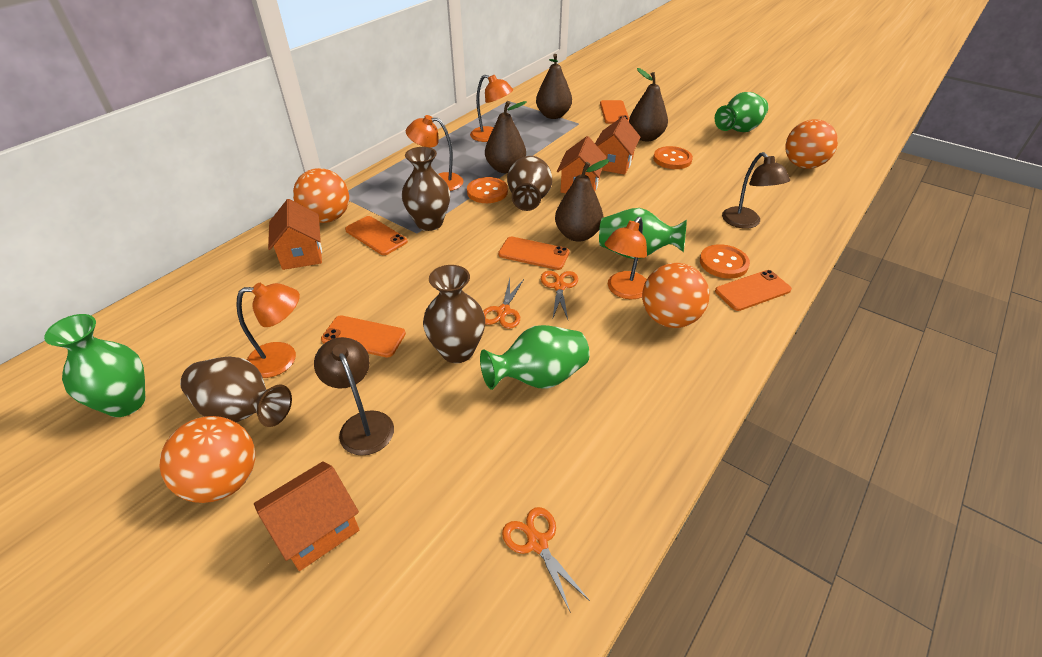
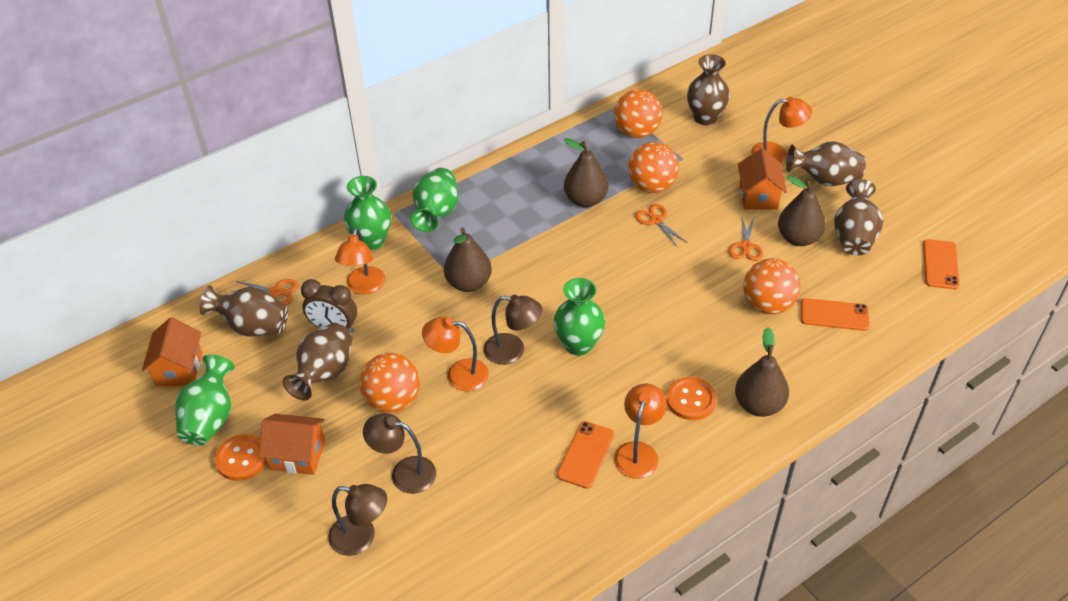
brown clock: none = 0 -> [301,279,357,333] = 1
brown lamp: [314,337,394,456] [722,152,790,229] = 2 -> [328,484,387,556] [363,413,436,494] [484,295,542,365] = 3
brown vase: [180,356,292,427] [402,147,450,231] [423,265,485,363] [507,156,552,211] = 4 -> [199,285,288,337] [283,323,353,400] [687,54,730,125] [786,141,866,186] [834,179,883,256] = 5
orange button: [467,177,508,203] [653,146,693,169] [700,244,750,279] = 3 -> [215,434,267,481] [666,377,717,420] = 2
orange house: [254,461,359,571] [268,199,322,270] [557,136,606,193] [595,116,641,175] = 4 -> [142,318,202,386] [259,414,325,475] [738,148,787,210] = 3
orange phone: [321,315,406,357] [345,216,408,255] [498,236,570,270] [600,100,629,124] [715,270,792,311] = 5 -> [557,421,614,489] [801,298,870,331] [923,239,960,290] = 3

